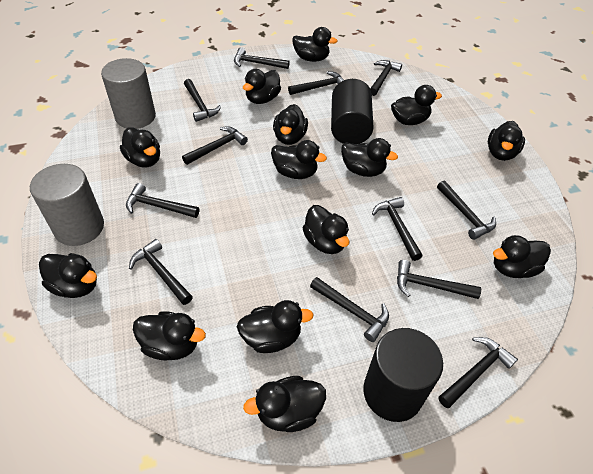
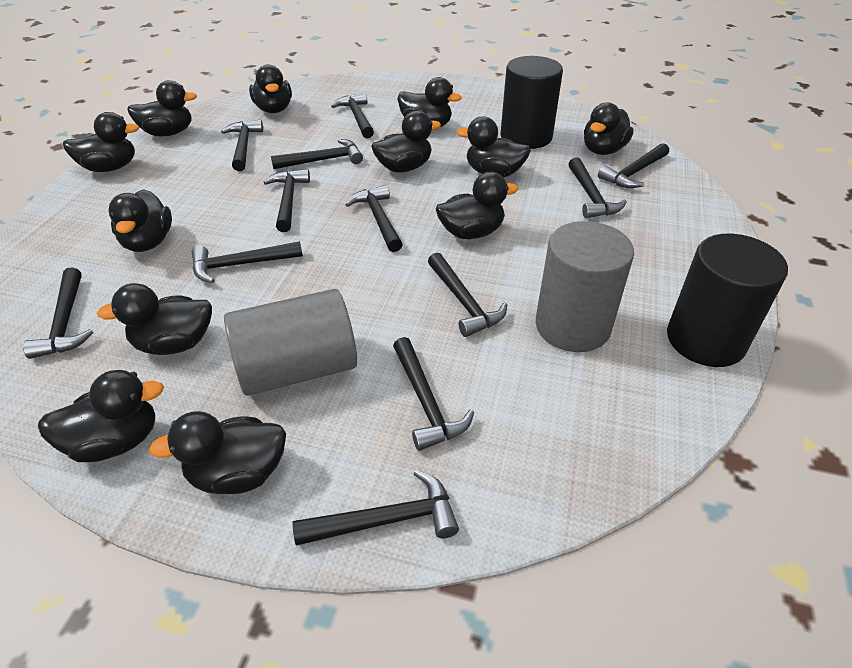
black duck: [39,253,97,298] [120,127,160,167] [133,311,206,360] [237,300,314,353] [243,69,281,104] [243,376,326,432] [271,140,327,179] [273,104,308,145] [292,27,338,62] [302,205,349,254] [341,138,398,177] [391,85,442,125] [488,121,525,161] [493,235,551,278] = 14 -> [38,370,164,462] [63,112,140,172] [97,283,212,355] [109,189,172,252] [127,80,197,136] [149,411,286,494] [249,64,292,113] [371,111,441,173] [397,77,462,127] [436,172,518,239] [457,116,531,178] [584,102,634,155] = 12

